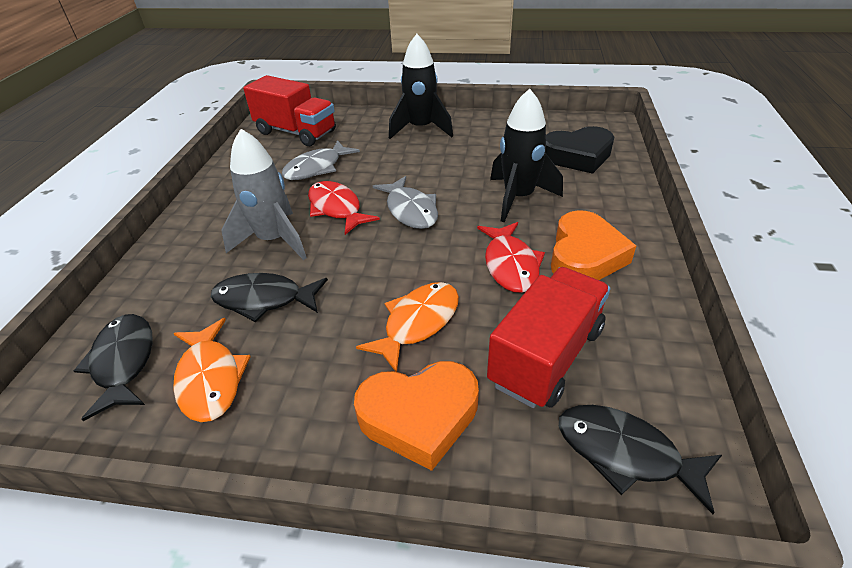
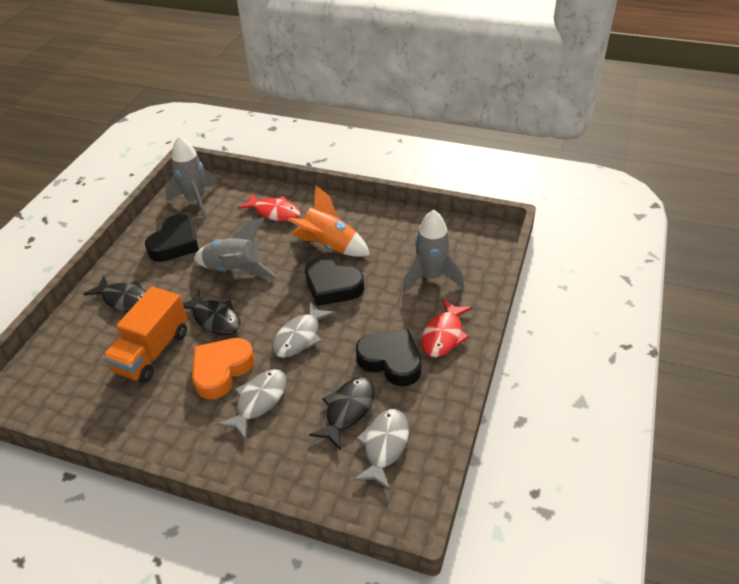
black heart: [545,126,614,174] = 1 -> [145,214,199,262] [305,257,364,306] [356,329,421,386] = 3
black rocket: [389,34,453,139] [490,88,563,222] = 2 -> none = 0
grey fish: [282,140,360,180] [373,176,438,229] = 2 -> [217,369,287,440] [272,301,335,358] [353,409,409,490] = 3
grey rocket: [221,129,307,260] = 1 -> [165,136,217,218] [194,217,276,277] [403,210,464,293] = 3
orange fish: [173,318,251,422] [356,282,459,372] = 2 -> none = 0
orange heart: [354,361,479,471] [551,210,636,280] = 2 -> [192,338,255,399] = 1
orange rocket: none = 0 -> [288,185,370,257] = 1
orange truck: none = 0 -> [102,287,187,383] = 1
red truck: [243,75,336,146] [487,267,610,408] = 2 -> none = 0

